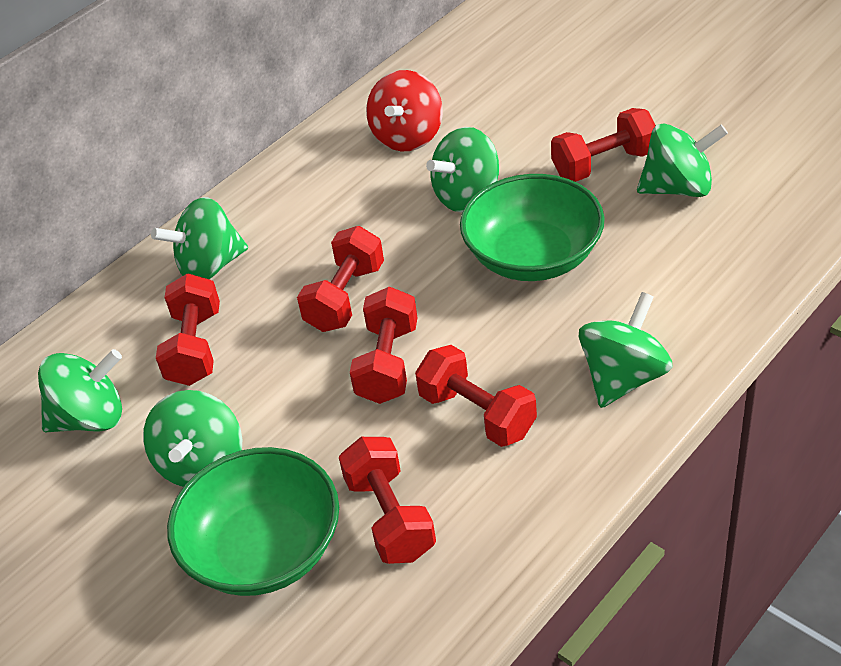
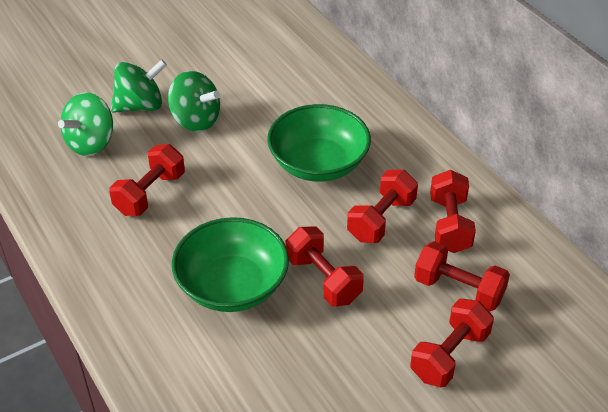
green spinning top: [38,349,122,432] [143,390,242,487] [151,197,248,279] [426,127,499,212] [579,292,672,408] [637,123,728,197] = 6 -> [58,92,113,156] [111,59,167,113] [168,71,220,132] = 3
red spinning top: [366,70,443,151] = 1 -> none = 0

